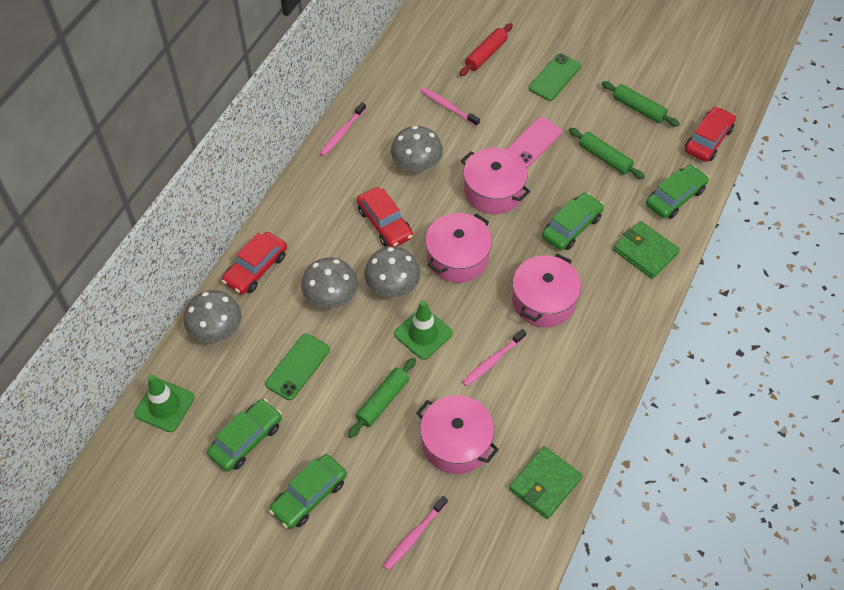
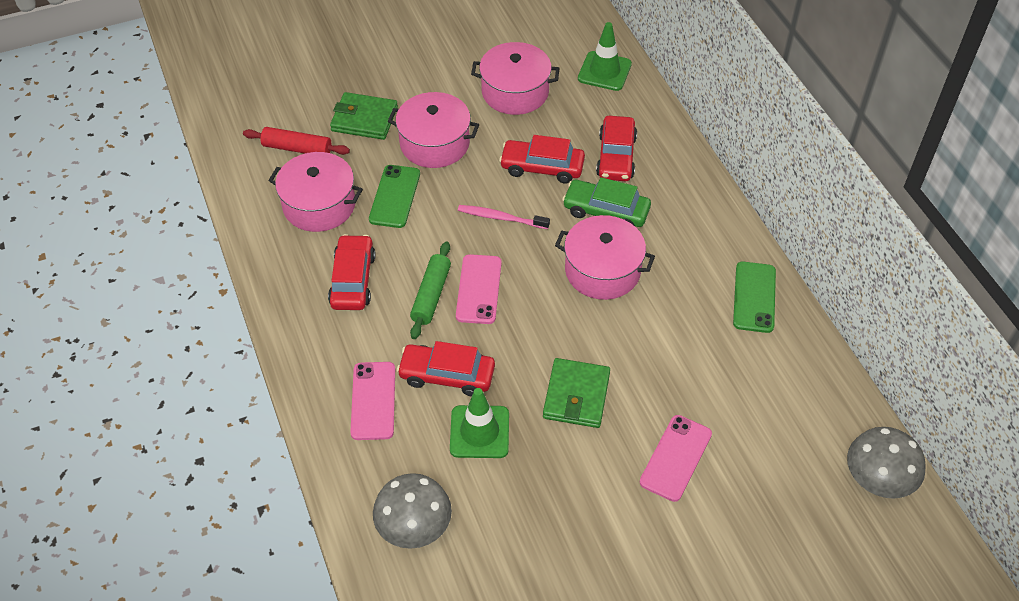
green car: [207,399,282,472] [269,454,347,529] [542,192,604,250] [646,164,709,219] = 4 -> [562,177,651,227] = 1
green rolling pin: [348,358,416,438] [569,128,645,179] [602,81,680,127] = 3 -> [410,241,451,339] = 1
grey mushroom: [184,290,242,343] [301,257,358,309] [364,247,420,297] [391,126,443,172] = 4 -> [373,473,452,549] [847,427,926,499] = 2
pink phone: [507,117,562,168] = 1 -> [350,362,395,440] [456,254,502,324] [640,415,712,502] = 3
pink toothbrush: [320,102,366,156] [383,496,448,571] [421,88,480,127] [462,329,526,386] = 4 -> [458,205,550,229] = 1
red car: [222,232,287,294] [357,187,413,247] [685,106,736,162] = 3 -> [328,234,376,310] [397,341,495,397] [499,135,585,183] [596,116,637,181] = 4

